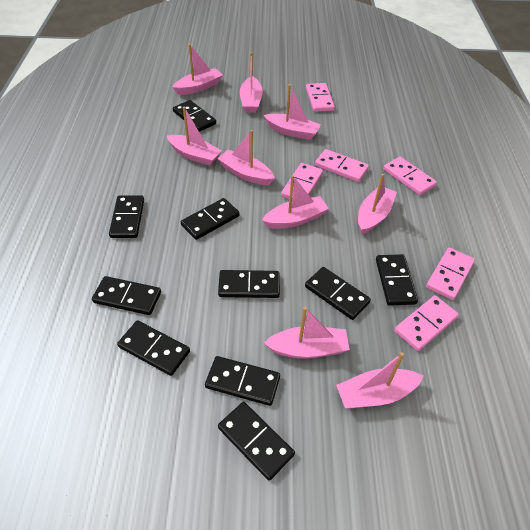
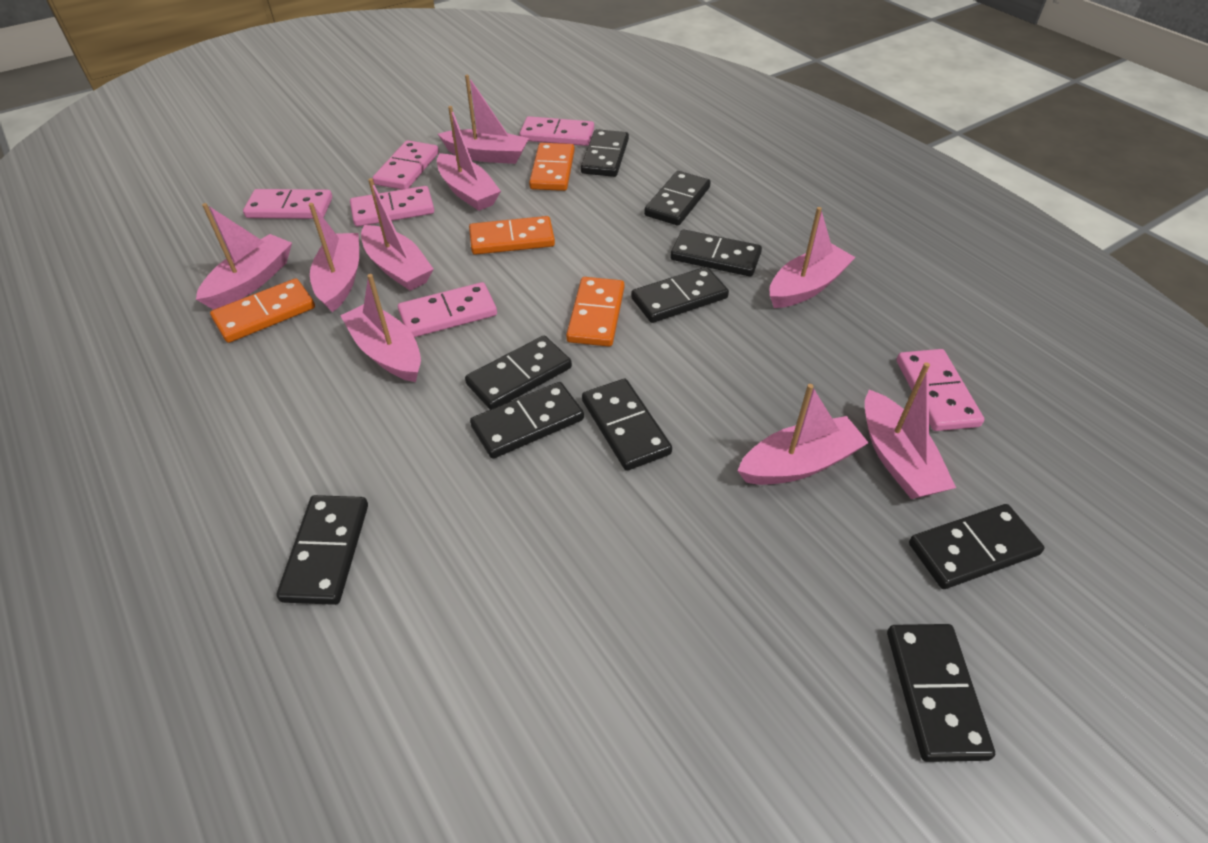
orange domino: none = 0 -> [210,278,315,343] [469,216,555,255] [529,143,575,191] [566,277,624,347] = 4

